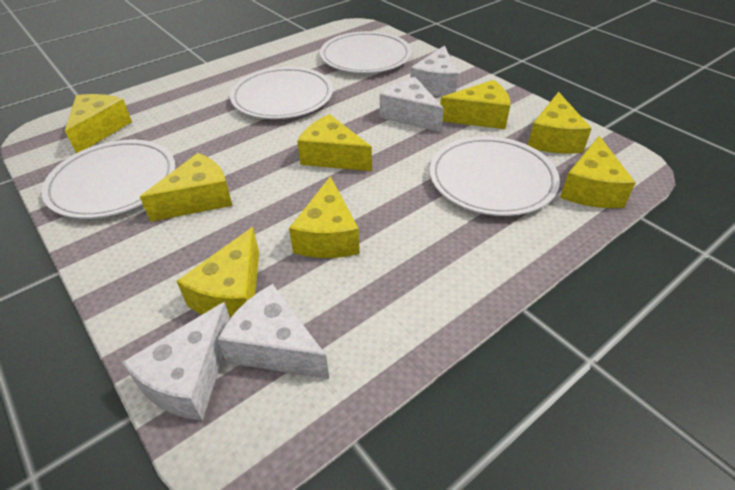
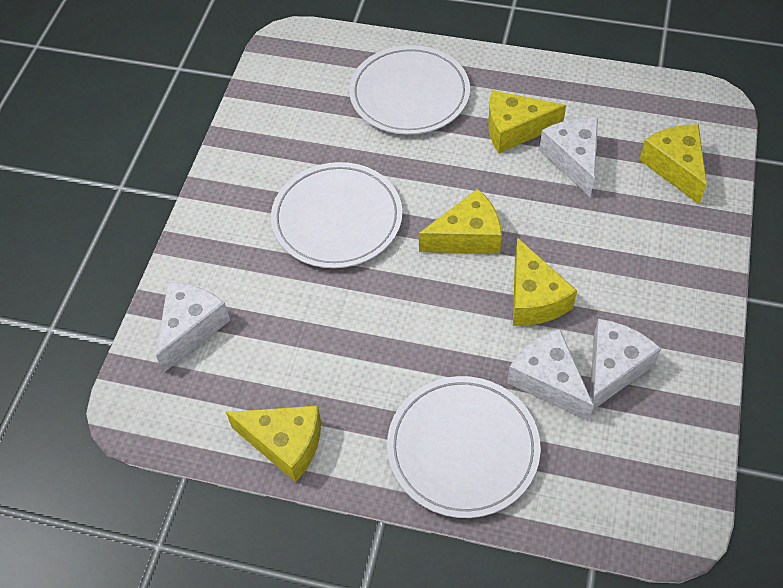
white plate: [41,140,175,219] [230,67,333,119] [320,31,411,73] [430,136,560,216] = 4 -> [271,162,402,268] [349,45,470,135] [387,376,541,518] = 3
yellow cheese: [65,94,132,153] [140,153,233,222] [177,227,259,318] [289,176,360,258] [297,114,372,171] [440,80,510,129] [528,92,592,154] [560,136,636,208] = 8 -> [226,406,321,482] [419,189,502,254] [488,90,566,153] [513,238,577,326] [639,124,707,205] = 5

